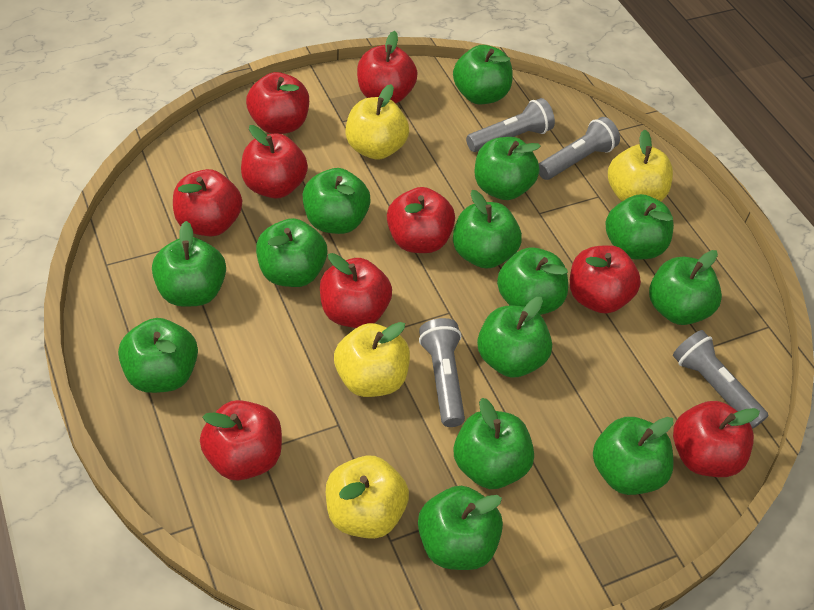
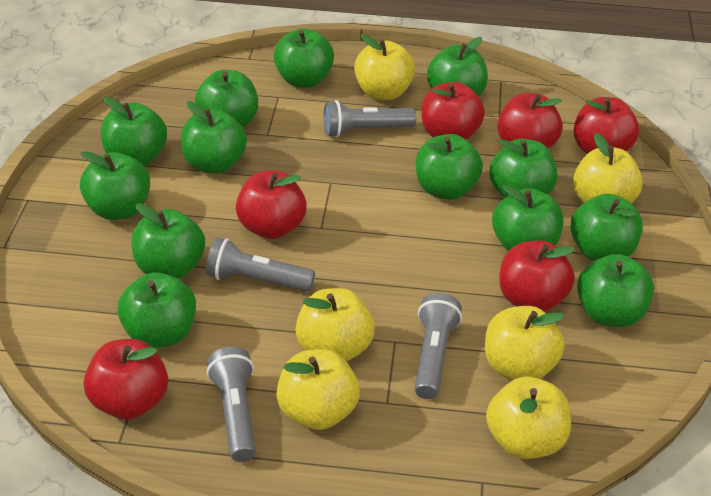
green apple: [118,318,198,393] [152,221,226,307] [256,218,327,287] [303,168,371,234] [418,486,503,570] [453,45,513,104] [453,190,522,269] [454,398,534,489] [474,137,540,200] [477,297,552,378] [497,247,568,315] [593,417,674,495] [606,194,674,259] [649,250,722,325] = 14 -> [80,151,150,220] [101,97,167,166] [117,272,196,348] [131,203,205,279] [181,101,247,174] [195,70,258,127] [274,28,334,88] [416,134,483,200] [427,37,488,96] [489,139,557,198] [492,184,563,251] [570,194,643,261] [577,254,654,327] = 13
red apple: [173,169,242,236] [200,400,282,481] [241,125,308,199] [246,72,309,134] [320,253,392,328] [357,31,418,104] [387,187,455,253] [570,245,641,314] [673,401,760,477] = 9 -> [84,339,168,420] [236,171,307,239] [421,82,485,140] [497,93,563,149] [499,240,575,312] [574,97,639,154] = 6
yellow apple: [326,456,409,539] [334,322,410,397] [346,84,409,160] [608,130,673,202] = 4 -> [276,349,360,430] [296,288,375,362] [354,34,415,100] [485,306,565,380] [486,377,571,459] [573,133,643,203] = 6

